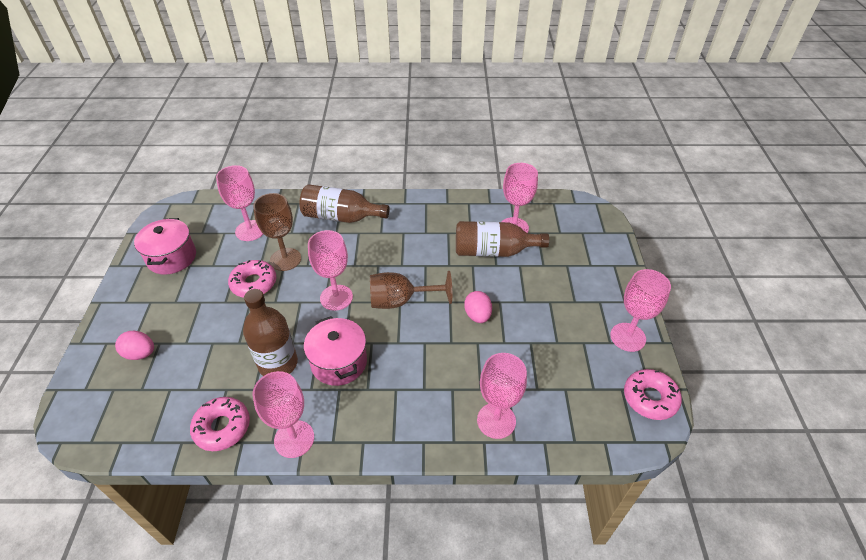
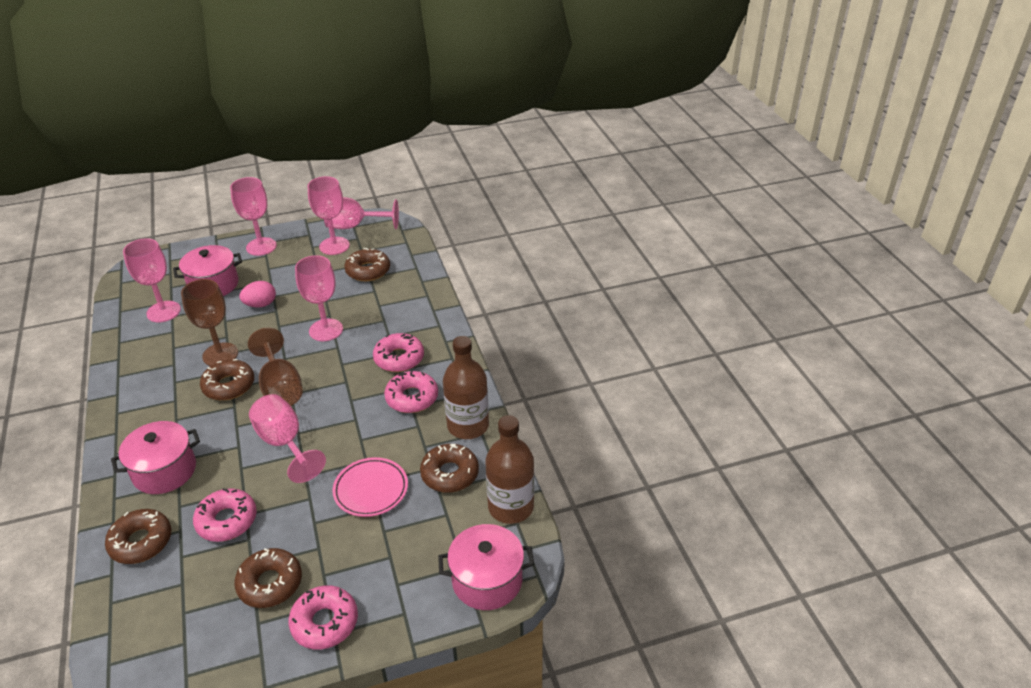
brown bottle: [243,289,298,376] [299,184,390,223] [456,221,549,257] = 3 -> [443,336,489,439] [486,415,534,524] = 2
brown donut: none = 0 -> [105,509,171,564] [200,359,254,400] [234,548,302,608] [344,248,390,281] [420,444,479,493] = 5
pink donut: [190,397,250,451] [228,260,276,298] [624,369,682,420] = 3 -> [193,488,257,542] [288,585,358,650] [373,333,424,372] [384,370,438,413] = 4
pink egg: [115,331,154,360] [464,291,492,323] = 2 -> [239,281,276,307] = 1
pink plate: none = 0 -> [332,457,408,517] = 1
pink pot: [134,218,196,275] [304,316,367,386] = 2 -> [111,421,200,494] [173,245,242,296] [438,524,534,610] = 3

